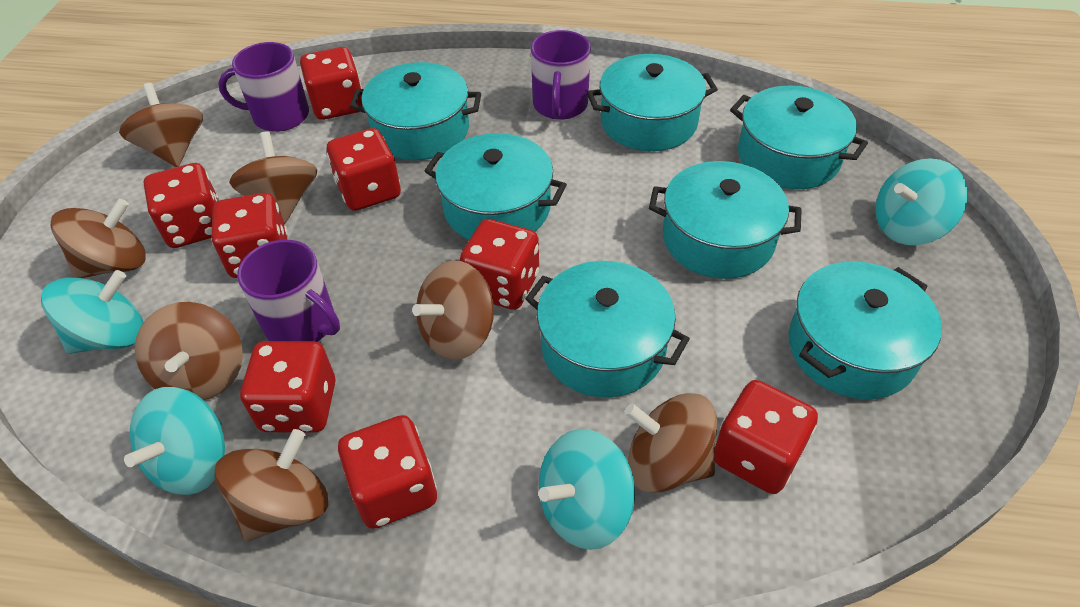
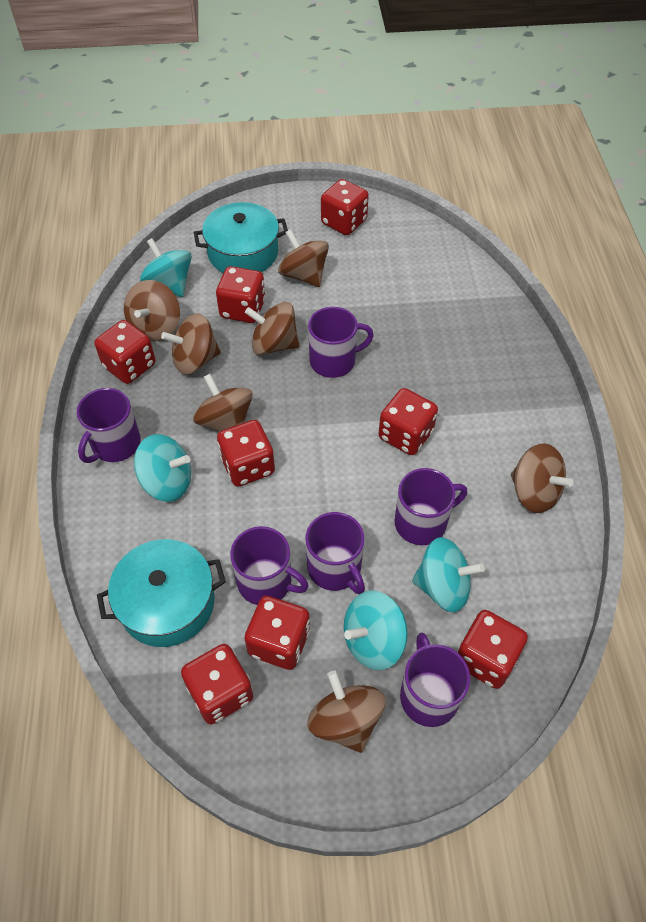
purple mug: [218,42,309,132] [237,240,340,342] [531,30,591,120] = 3 -> [77,388,141,463] [230,526,309,605] [306,512,365,594] [308,307,374,378] [394,468,467,545] [400,633,470,727] = 6
turquoise pot: [350,62,481,160] [425,133,567,240] [525,261,690,397] [587,54,718,151] [649,161,802,279] [730,85,868,189] [789,261,942,399] = 7 -> [97,539,226,647] [194,202,288,273] = 2

